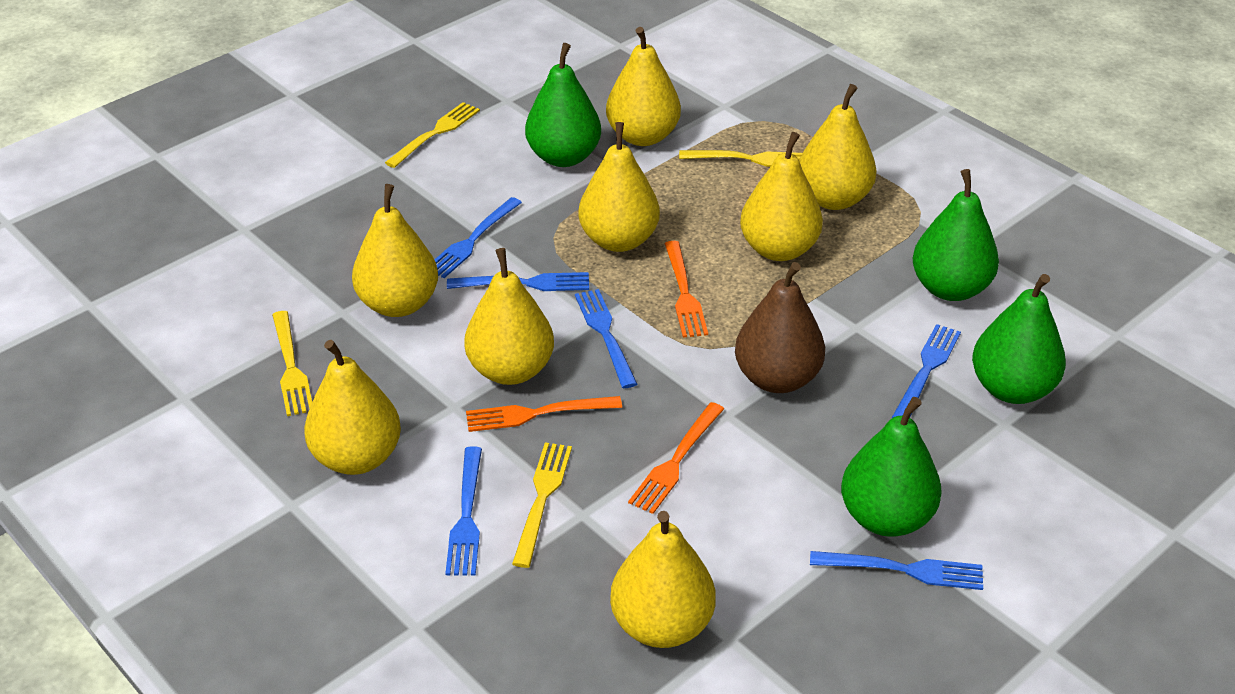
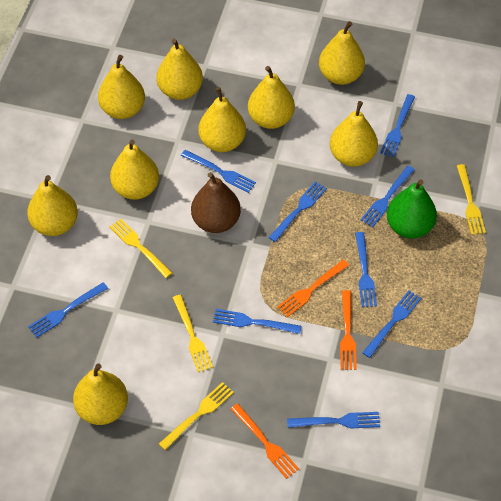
blue fork: [435,197,522,278] [445,446,482,576] [447,272,589,291] [575,289,637,388] [810,551,983,590] [892,324,961,418] = 6 -> [28,282,108,338] [181,150,256,193] [213,309,302,334] [268,181,327,242] [287,412,380,429] [355,232,377,307] [361,166,415,227] [362,290,422,358] [380,94,415,158] = 9
green pear: [525,43,601,167] [841,397,942,537] [913,169,999,301] [972,274,1066,404] = 4 -> [387,179,437,239] = 1
yellow pear: [304,340,401,475] [352,184,438,317] [464,248,554,385] [578,122,660,252] [606,27,681,146] [610,511,715,648] [740,132,823,261] [799,84,877,210] = 8 -> [27,175,78,236] [73,364,128,425] [98,55,145,119] [110,139,159,200] [156,39,203,100] [198,87,246,152] [248,66,295,129] [319,21,365,85] [330,101,378,167] = 9

